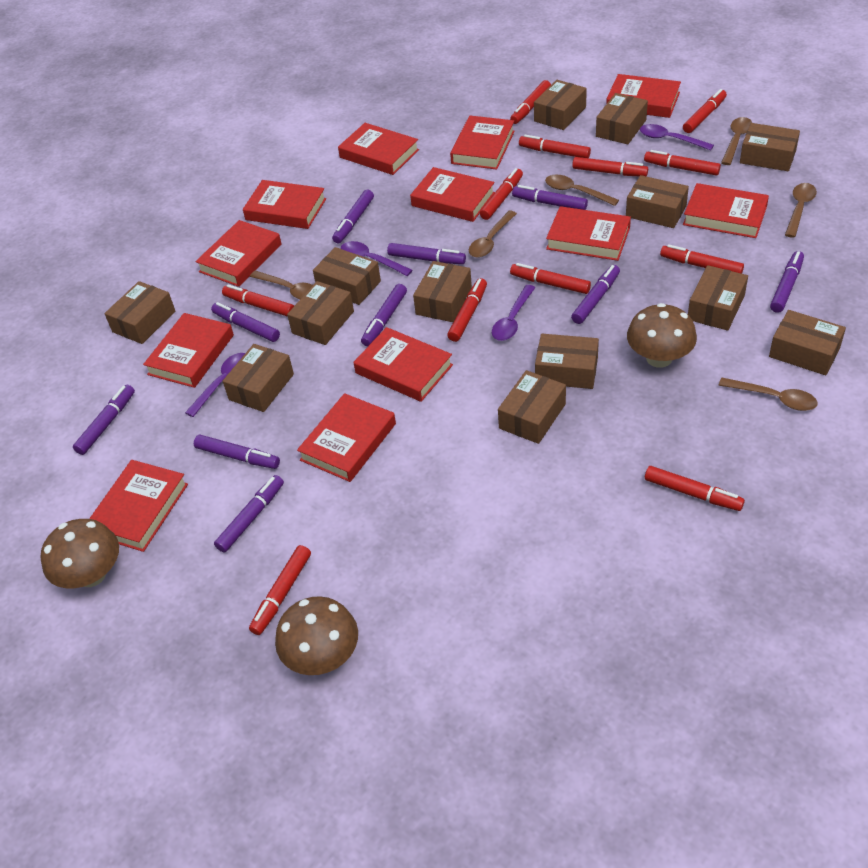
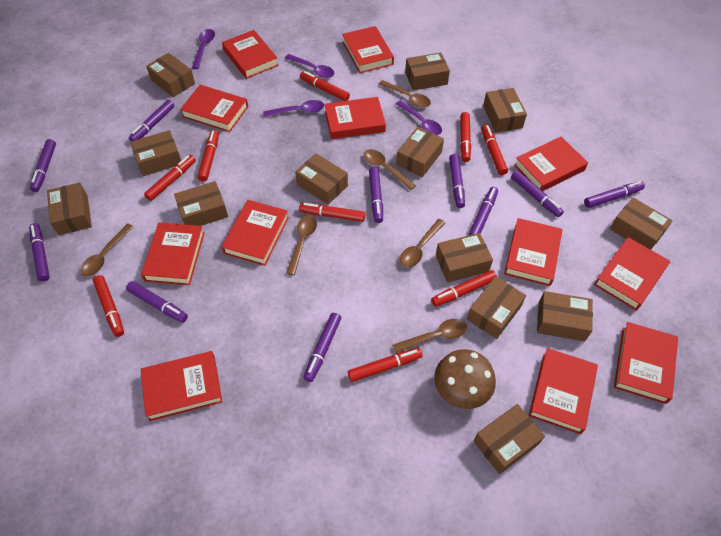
brown mushroom: [41,519,119,588] [275,596,358,675] [627,303,697,368] = 3 -> [434,349,496,409] = 1
red marker: [222,284,294,317] [249,545,311,635] [447,278,487,342] [480,168,523,220] [510,80,551,124] [510,263,591,294] [519,135,591,158] [572,157,648,176] [644,150,721,176] [645,466,745,511] [660,244,744,274] [683,89,727,133] = 12 -> [93,275,124,337] [144,155,196,201] [198,130,219,181] [299,203,365,222] [300,71,350,101] [348,348,422,382] [431,270,497,307] [460,112,471,162] [481,125,508,175] = 9

